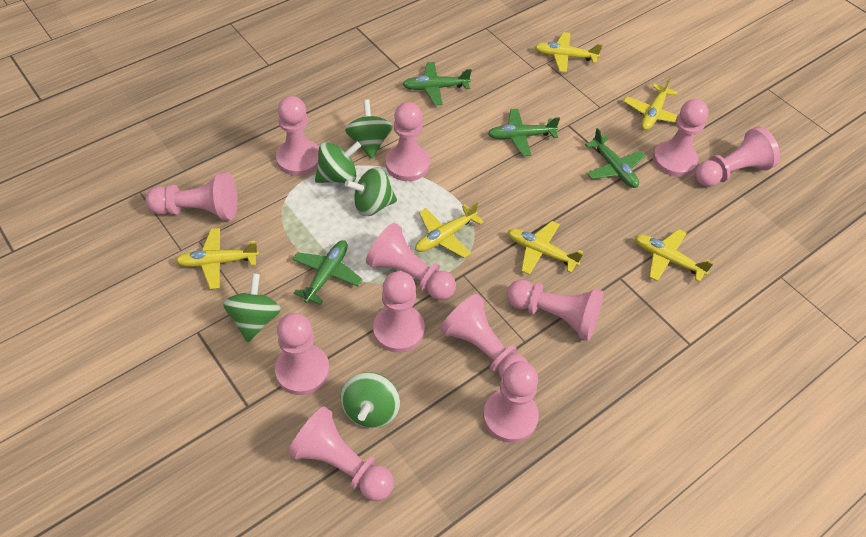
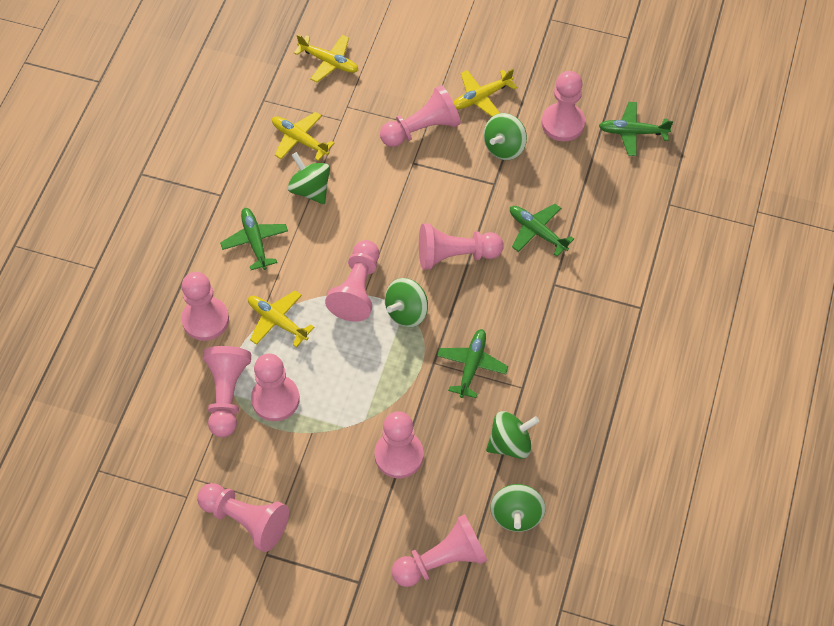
pink pawn: [145,172,237,220] [275,313,330,395] [276,96,319,176] [288,406,394,501] [366,223,456,300] [373,271,425,353] [385,102,430,181] [440,294,528,379] [483,361,539,443] [507,280,603,341] [653,99,709,177] [695,127,780,187] = 12 -> [181,272,229,341] [197,483,289,552] [203,346,251,437] [251,354,300,421] [325,240,379,322] [375,411,424,478] [380,85,461,147] [392,514,487,587] [419,223,504,270] [541,71,585,141] = 10
yellow plane: [175,228,259,289] [415,202,483,258] [508,221,583,275] [534,32,602,73] [624,76,678,130] [635,229,714,282] = 6 -> [248,291,314,347] [272,112,334,161] [294,34,358,82] [453,69,517,117] = 4

